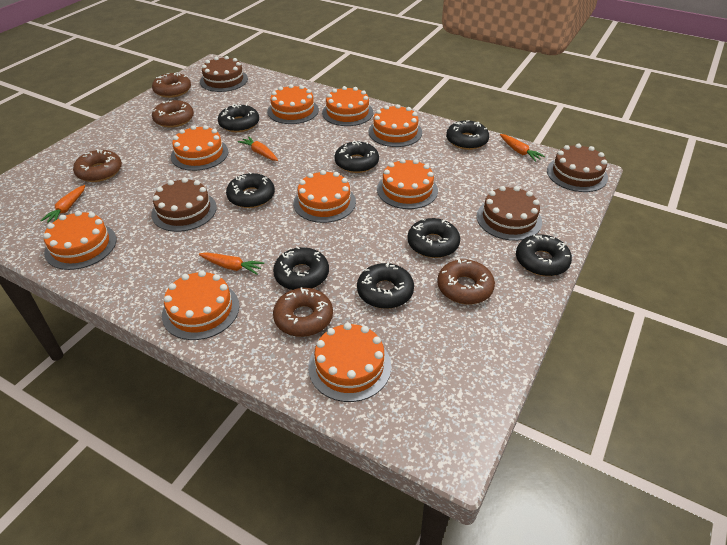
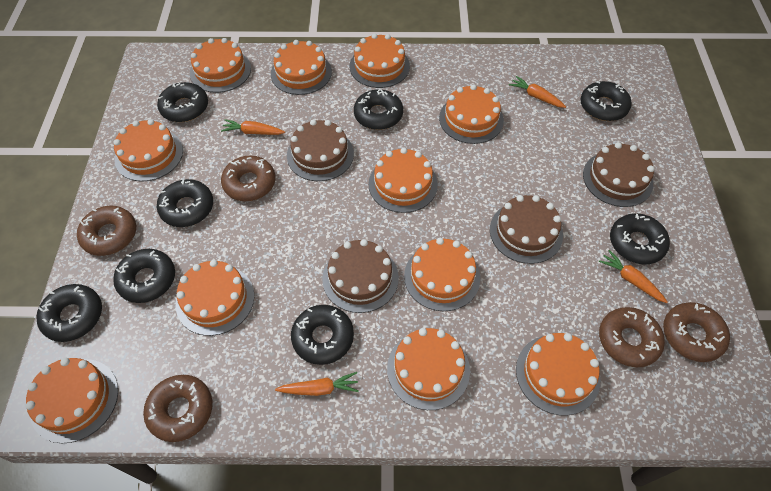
orange cake: [43,211,117,270] [162,271,239,340] [171,125,228,171] [267,84,319,124] [293,170,356,223] [308,323,391,402] [322,86,373,126] [369,104,422,147] [377,159,438,209] = 9 -> [25,358,118,443] [113,119,183,181] [176,260,254,336] [190,38,251,93] [271,40,332,95] [350,33,410,88] [369,148,438,213] [387,328,470,410] [404,238,480,311] [439,84,504,144] [516,333,600,416] = 11

